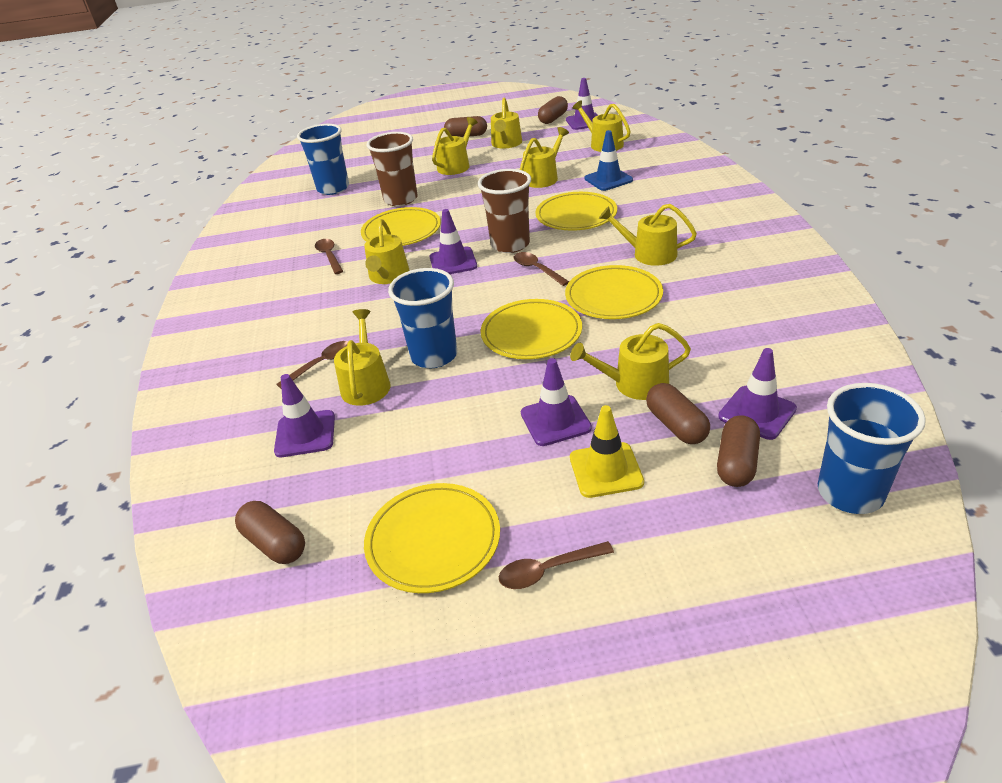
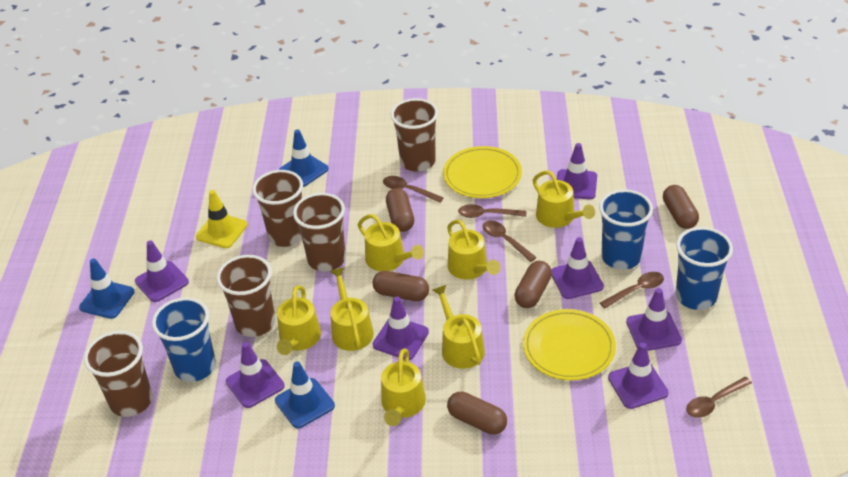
blue traffic cone: [585,130,633,191] = 1 -> [79,258,135,319] [275,361,335,428] [279,130,329,187] = 3
brown cup: [367,132,418,206] [478,169,531,253] = 2 -> [84,331,152,417] [216,255,276,337] [252,170,303,247] [293,193,346,271] [391,98,438,172] = 5
brown spoon: [276,341,348,388] [315,239,343,274] [499,541,614,589] [514,252,569,286] = 4 -> [383,176,444,203] [458,204,526,218] [483,220,537,262] [600,272,664,309] [686,377,752,418] = 5
purple traffic cone: [274,374,335,457] [430,209,477,274] [521,358,592,446] [566,78,598,130] [718,348,797,440] = 5 -> [135,240,189,302] [226,342,285,408] [373,296,429,360] [551,237,604,299] [557,143,597,199] [608,343,668,409] [626,288,682,351] = 7
yellow plate: [361,207,441,246] [364,483,500,593] [481,299,582,359] [535,192,617,231] [565,265,663,319] = 5 -> [443,146,522,198] [523,309,616,380] = 2
yellow watering can: [334,309,391,406] [364,219,409,284] [432,117,478,175] [491,98,522,148] [520,127,569,188] [570,323,691,400] [572,100,631,152] [599,204,697,266] = 8 -> [277,285,321,355] [330,268,374,351] [358,214,424,271] [381,348,426,426] [433,285,485,369] [447,219,500,279] [533,170,595,228] = 7

